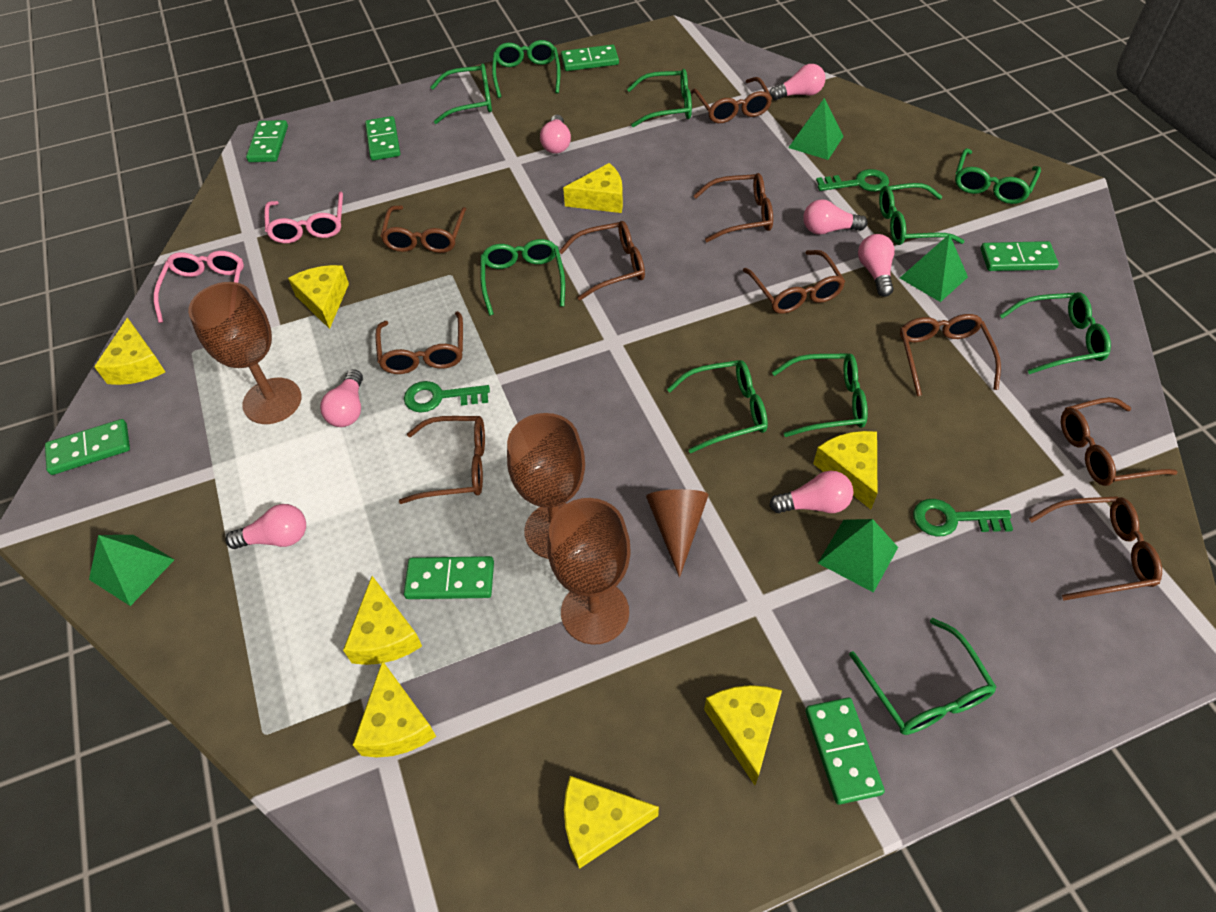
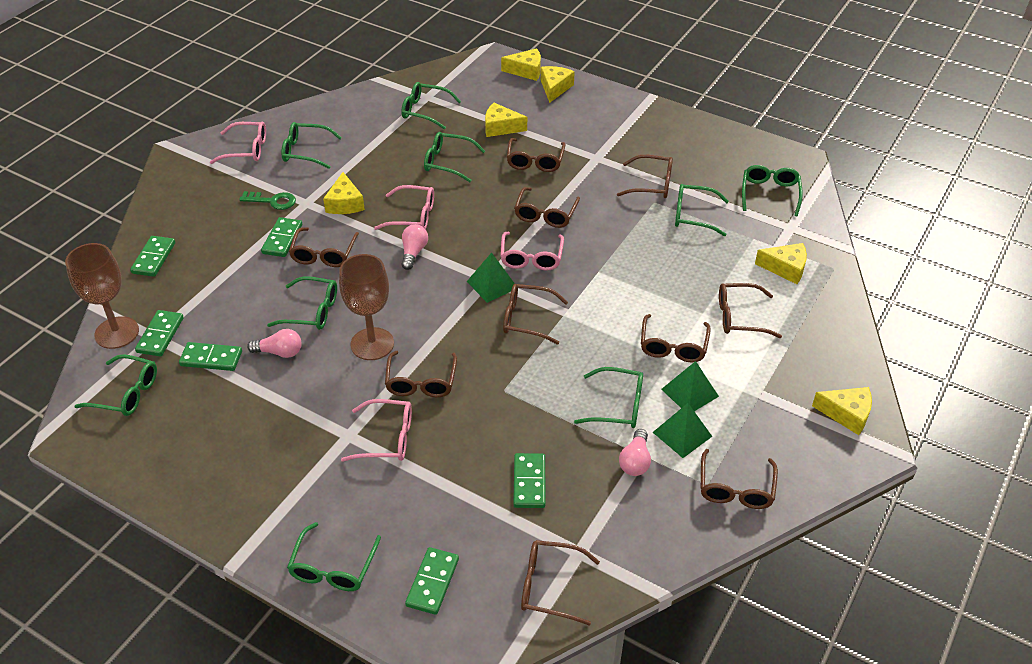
brown cone: [646,489,709,577] = 1 -> none = 0
brown goblet: [188,282,302,424] [507,413,585,559] [548,498,631,645] = 3 -> [65,243,139,349] [339,254,394,360] = 2
green domino: [45,419,130,475] [246,120,288,162] [365,116,400,161] [404,556,494,599] [561,45,619,71] [805,698,885,804] [981,241,1059,271] = 7 -> [130,236,175,277] [135,310,184,356] [179,342,242,371] [261,217,302,257] [405,547,459,615] [513,453,545,508] = 6
green glasses: [430,63,492,124] [480,239,565,316] [492,40,560,98] [627,69,692,127] [667,360,768,453] [772,353,868,437] [849,618,997,735] [879,183,964,245] [955,148,1041,204] [999,292,1111,374] = 10 -> [74,354,157,416] [267,276,337,330] [281,122,342,169] [287,522,381,591] [401,82,461,129] [424,132,485,182] [574,367,643,428] [675,184,729,236] [742,165,803,216] = 9
green key: [404,381,490,413] [816,169,889,192] [913,499,1013,537] = 3 -> [239,191,296,210] = 1
green pyramid: [89,535,175,606] [788,98,844,160] [818,519,898,593] [900,234,968,302] = 4 -> [467,253,515,303] [653,403,712,458] [661,361,719,411] = 3
pink glasses: [154,251,244,323] [264,192,343,243] = 2 -> [210,122,266,164] [341,399,412,462] [374,185,434,230] [500,232,564,270] = 4
pink light bulb: [225,504,306,549] [320,369,363,427] [540,115,571,154] [769,64,825,100] [769,471,853,513] [803,199,868,235] [858,234,895,297] = 7 -> [247,329,301,358] [401,224,428,270] [619,429,651,476] = 3
yellow cheese: [94,318,165,385] [288,265,349,329] [343,576,422,665] [353,661,436,757] [563,163,623,213] [564,776,659,869] [704,685,782,785] [813,431,877,509] = 8 -> [323,172,365,214] [485,103,527,137] [501,48,541,81] [541,66,575,103] [755,243,807,284] [812,387,872,435] = 6

